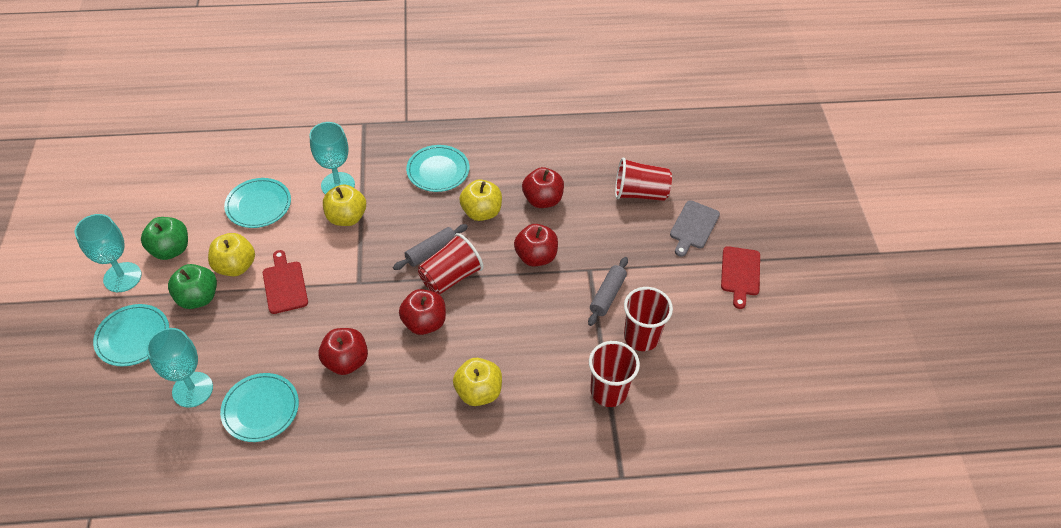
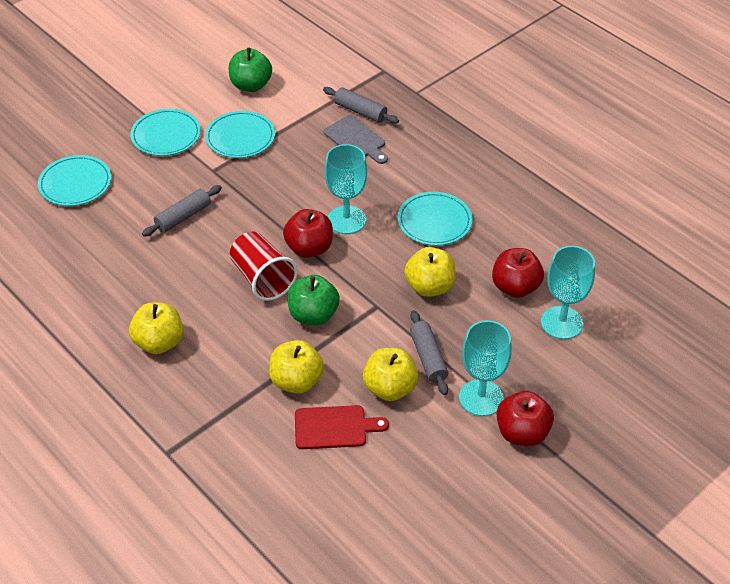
grey rolling pin: [393,224,468,270] [588,257,628,326] = 2 -> [142,185,222,237] [323,87,399,124] [410,310,448,395] = 3
red apple: [318,328,368,375] [399,289,446,335] [514,224,558,267] [522,167,564,208] = 4 -> [283,209,333,258] [492,248,544,298] [497,391,554,446] = 3
red cup: [418,233,484,295] [589,341,640,407] [615,157,672,201] [624,287,673,351] = 4 -> [230,231,298,301] = 1
red cutting board: [263,250,308,314] [721,246,760,309] = 2 -> [295,405,389,449] = 1

